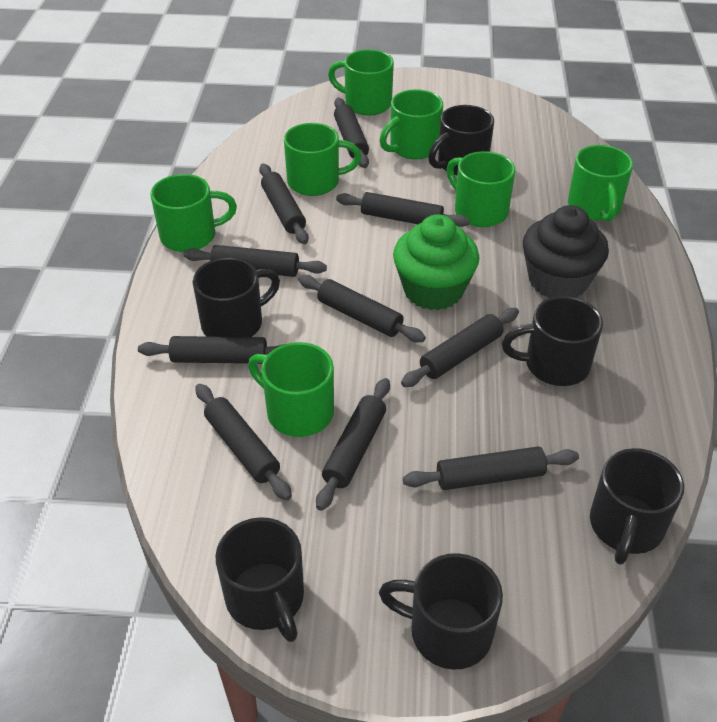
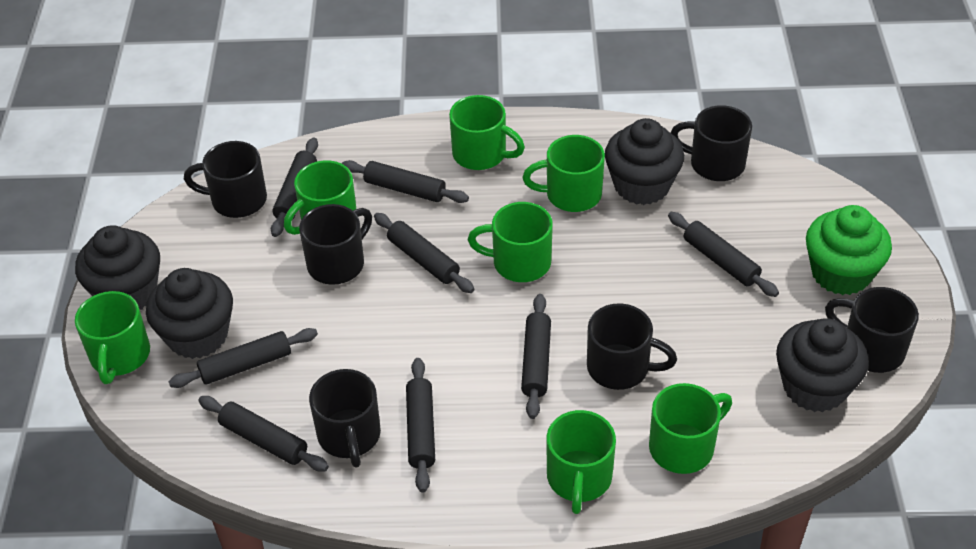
black cupcake: [523,205,609,298] = 1 -> [75,225,160,310] [146,268,233,359] [605,118,684,205] [776,318,869,412] = 4
black rolling pin: [138,336,285,364] [184,245,327,277] [195,384,292,501] [259,164,309,244] [298,275,426,342] [316,378,390,511] [334,98,369,168] [336,192,470,227] [401,308,519,387] [403,447,579,490] = 10 -> [169,328,318,388] [198,396,329,472] [271,137,318,237] [342,160,469,203] [374,213,474,293] [406,358,435,493] [521,294,551,419] [668,212,779,297] = 8

